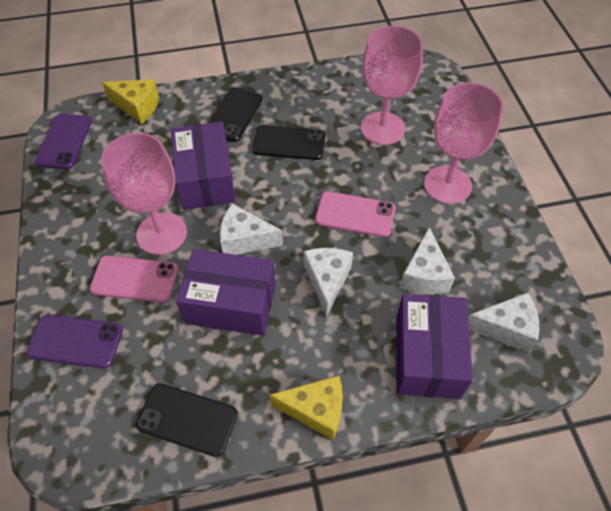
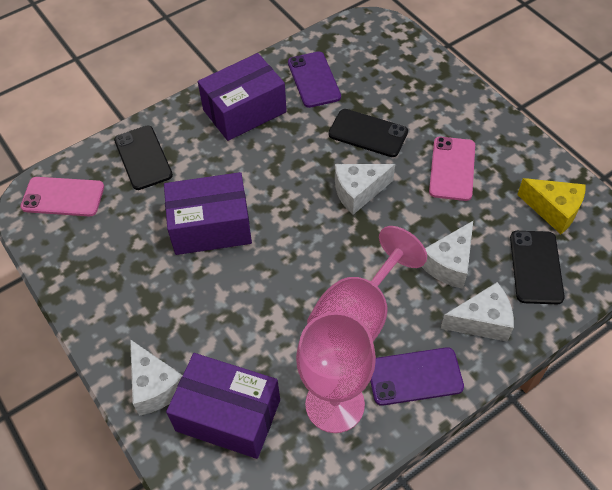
pink goblet: [101,133,187,255] [361,25,423,145] [424,82,504,204] = 3 -> [296,312,376,433] [307,226,427,341] = 2
yellow cheese: [102,79,159,124] [269,375,343,440] = 2 -> [517,178,586,234] = 1

